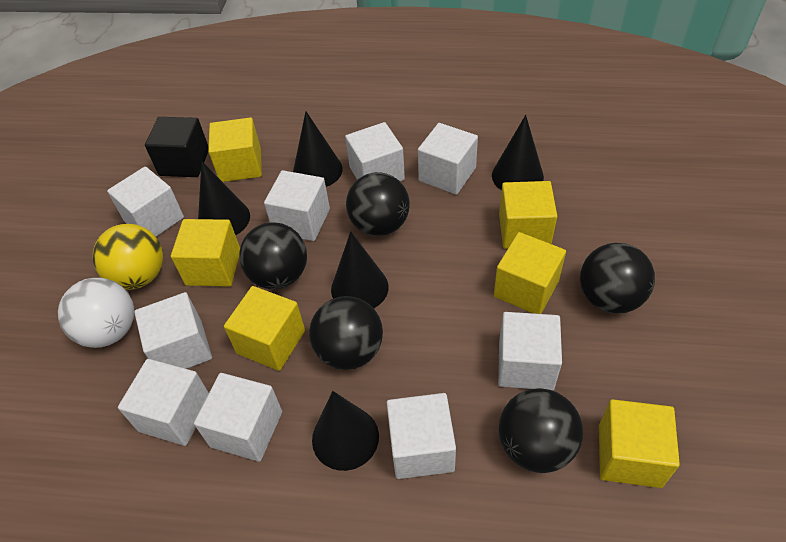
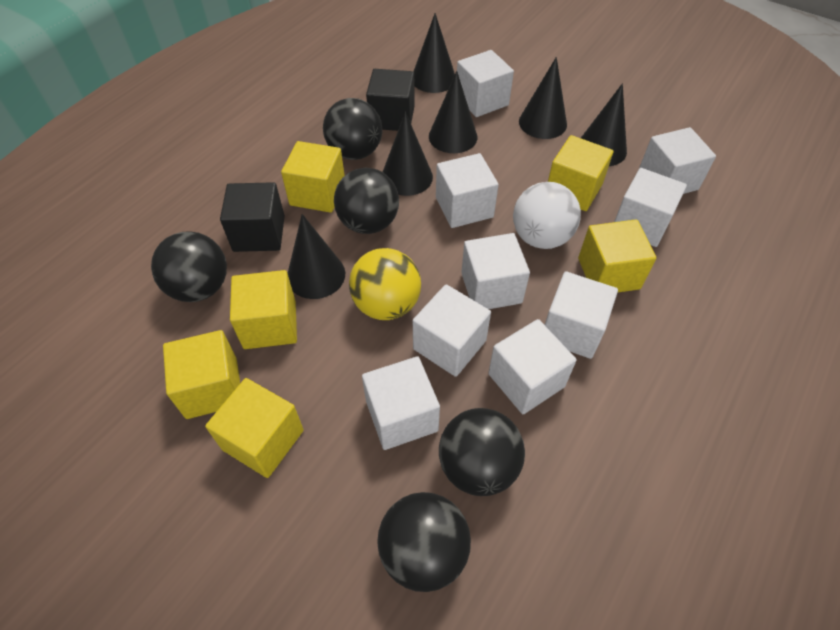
black cone: [198,161,250,235] [293,111,343,187] [312,391,379,471] [331,231,388,308] [492,115,544,190] = 5 -> [288,214,345,299] [383,112,433,196] [413,13,455,93] [429,71,477,153] [519,57,567,139] [581,83,627,166] = 6
black cube: [145,117,209,177] = 1 -> [220,182,285,252] [366,69,415,131] = 2

